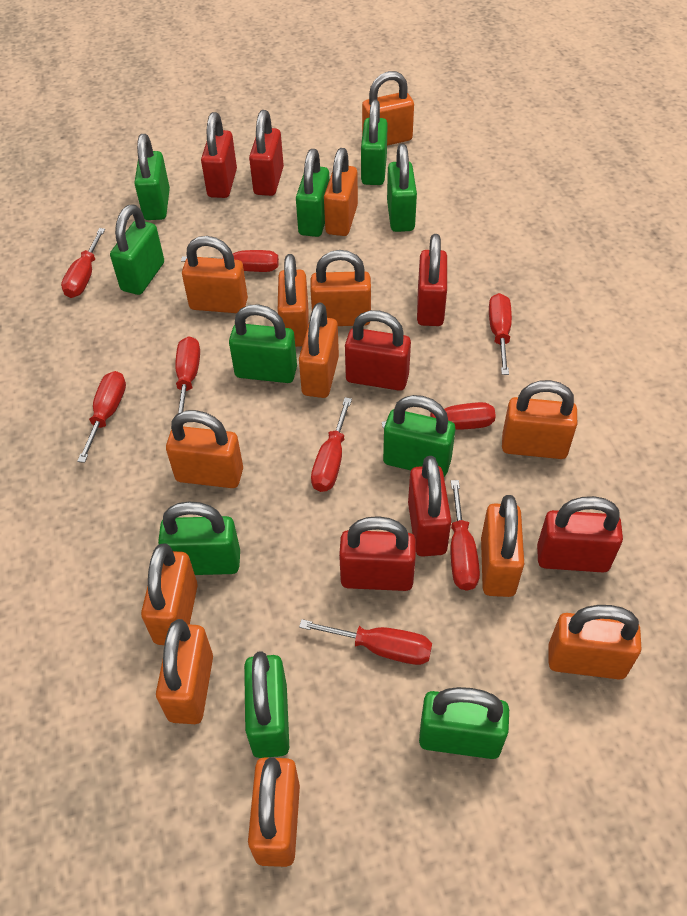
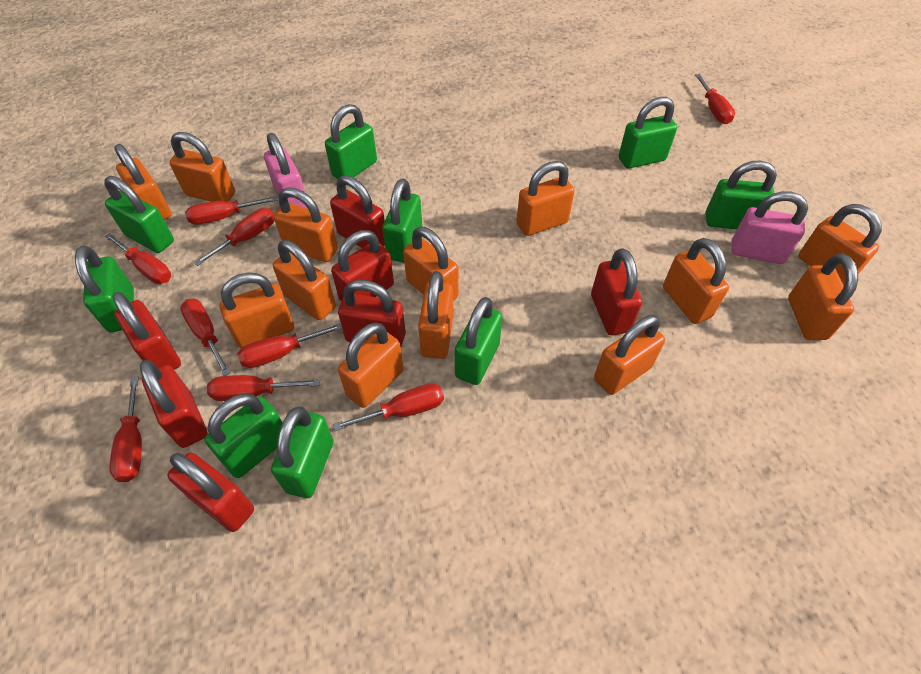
green padlock: [110,204,164,295] [134,134,170,220] [158,502,240,575] [229,304,297,383] [244,651,289,758] [296,149,330,237] [361,100,388,185] [383,395,456,477] [387,144,417,232] [419,687,509,759] = 10 -> [75,246,134,332] [104,176,174,253] [205,394,283,478] [271,406,334,498] [325,104,377,179] [382,178,422,263] [455,297,502,385] [619,97,677,169] [705,161,777,229] = 9
pink padlock: none = 0 -> [264,133,307,208] [731,191,808,264] = 2

